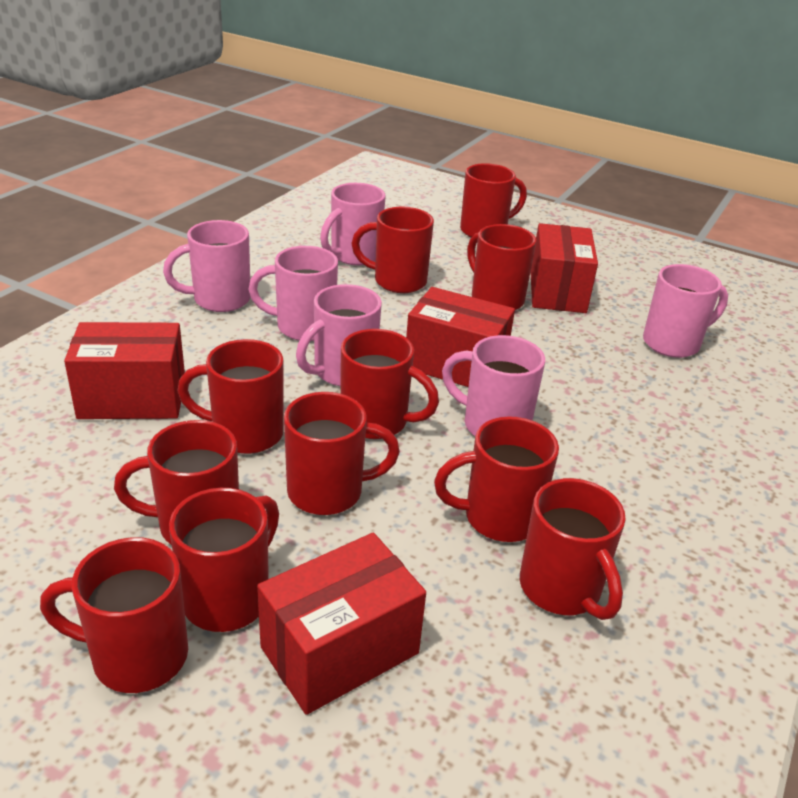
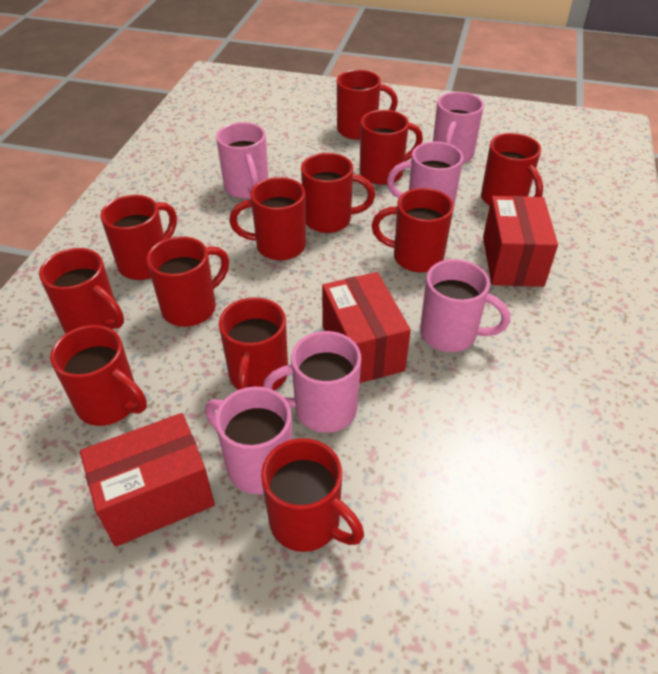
red box: [64,322,185,419] [257,533,426,715] [406,287,515,387] [530,223,598,313] = 4 -> [80,413,215,547] [322,272,411,383] [483,196,558,287] = 3
red mug: [40,537,188,693] [114,420,239,544] [169,488,279,632] [177,339,284,454] [284,392,400,515] [340,329,439,439] [351,207,434,293] [434,416,559,542] [460,163,527,237] [467,224,536,310] [520,478,626,620] = 11 -> [39,248,124,333] [50,325,147,426] [100,195,177,280] [146,236,229,327] [219,297,288,390] [229,177,306,260] [261,438,364,552] [301,153,375,233] [337,70,398,140] [360,110,423,185] [371,188,454,273] [481,133,543,206] = 12

